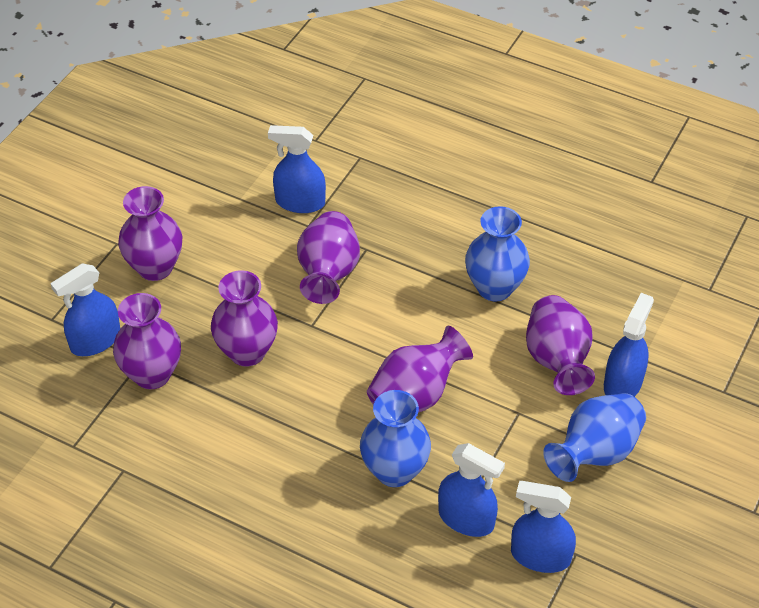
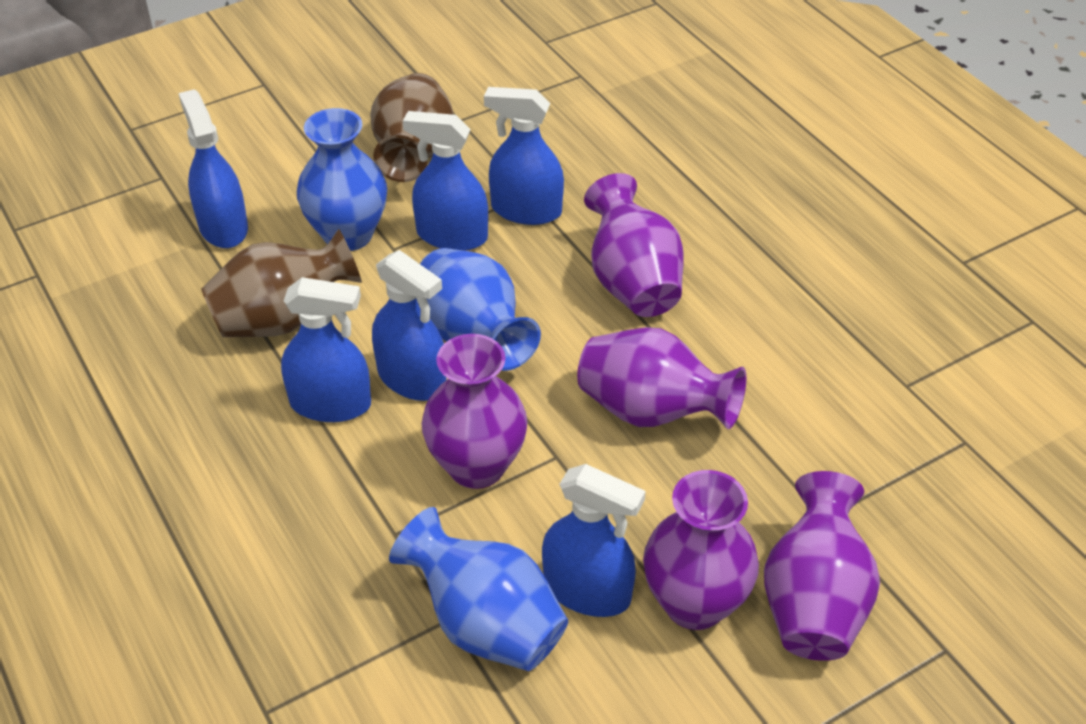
blue spray bottle: [50,263,120,356] [268,125,326,213] [438,443,505,537] [511,481,576,573] [604,293,654,397] = 5 -> [178,89,248,248] [281,277,371,422] [372,250,447,401] [403,111,488,251] [484,87,564,225] [542,464,646,617] = 6
brown vase: none = 0 -> [201,229,362,337] [370,73,453,182] = 2
purple vase: [113,293,181,389] [118,186,182,281] [211,270,278,366] [297,211,360,304] [367,326,473,412] [526,295,595,395] = 6 -> [421,334,528,489] [577,327,746,429] [584,173,683,317] [643,470,759,630] [764,471,880,661] = 5

